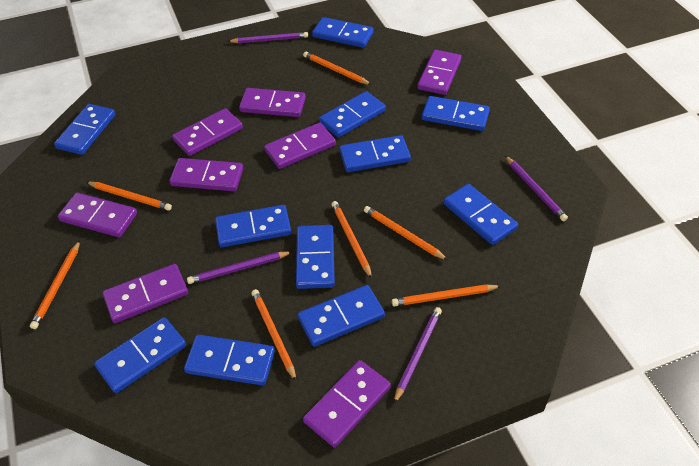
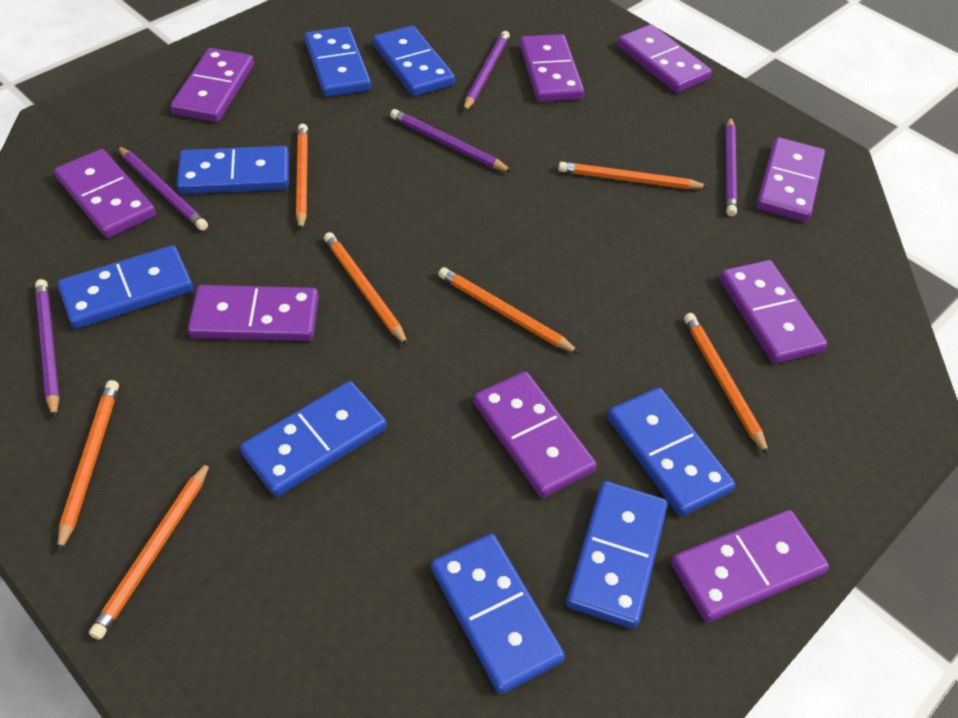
blue domino: [54,104,116,155] [94,317,186,393] [184,335,275,386] [215,205,291,247] [296,225,335,289] [298,285,385,347] [312,17,373,48] [319,91,386,138] [339,135,411,172] [422,96,490,131] [443,184,518,245] = 11 -> [57,245,193,329] [177,146,289,194] [240,381,387,497] [305,27,371,97] [373,26,455,96] [431,534,565,694] [566,481,668,629] [607,388,735,516] = 8
purple domino: [58,193,137,237] [103,264,188,323] [169,158,243,191] [172,108,243,156] [239,88,306,117] [264,123,336,169] [303,360,391,447] [417,50,461,95] = 8 -> [54,149,156,238] [170,48,254,122] [188,285,319,341] [473,371,597,498] [520,34,584,102] [617,24,712,93] [671,510,829,622] [720,260,827,363] [756,137,825,222] = 9
purple pencil: [187,251,293,284] [227,32,308,43] [394,307,442,404] [505,156,568,221] = 4 -> [35,279,60,419] [117,146,208,231] [390,109,512,172] [464,31,510,112] [725,117,737,216] = 5

